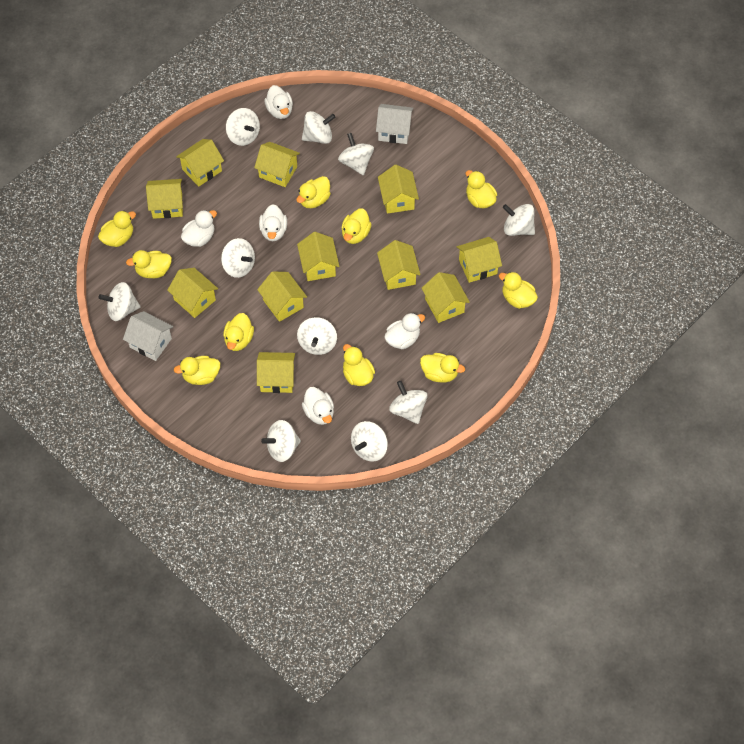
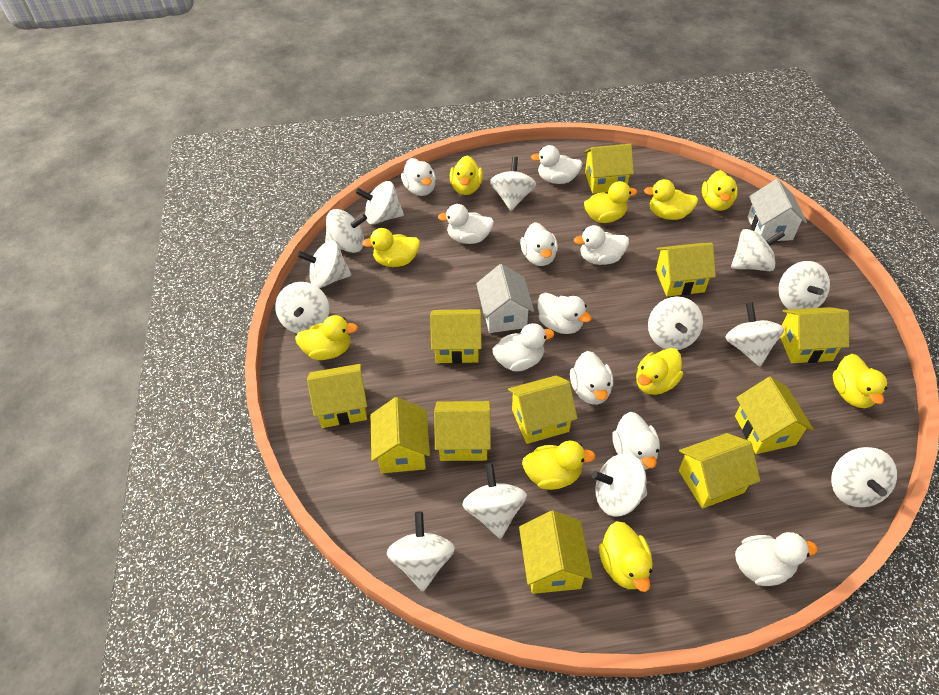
white duck: [181,210,217,247] [259,204,287,241] [264,85,293,119] [302,387,334,425] [384,313,425,349] = 5 -> [401,158,436,196] [438,204,494,244] [492,323,554,371] [520,222,558,266] [531,145,583,184] [538,293,592,334] [570,351,613,405] [574,225,629,265] [612,412,660,470] [735,532,818,586] = 10
white spinning top: [98,282,140,321] [221,238,255,278] [226,108,260,146] [261,420,301,462] [297,317,337,355] [302,111,336,144] [338,133,374,175] [351,421,388,462] [389,381,427,424] [503,204,535,236] = 10 -> [275,282,329,333] [297,240,352,288] [325,209,367,253] [355,181,404,225] [387,511,455,592] [462,463,527,539] [490,157,536,211] [592,453,647,517] [648,296,703,350] [725,302,784,367] [731,229,785,271] [778,261,830,310] [831,447,897,507] = 13

